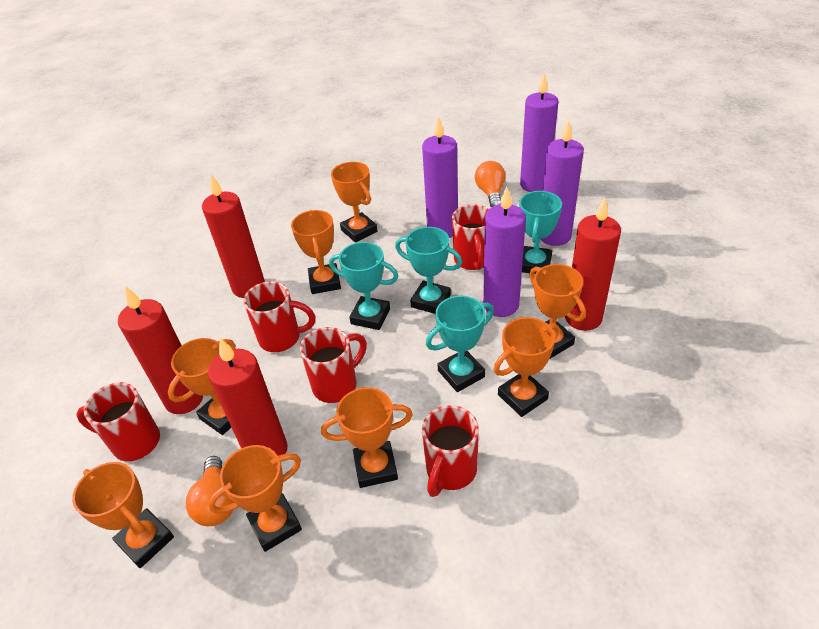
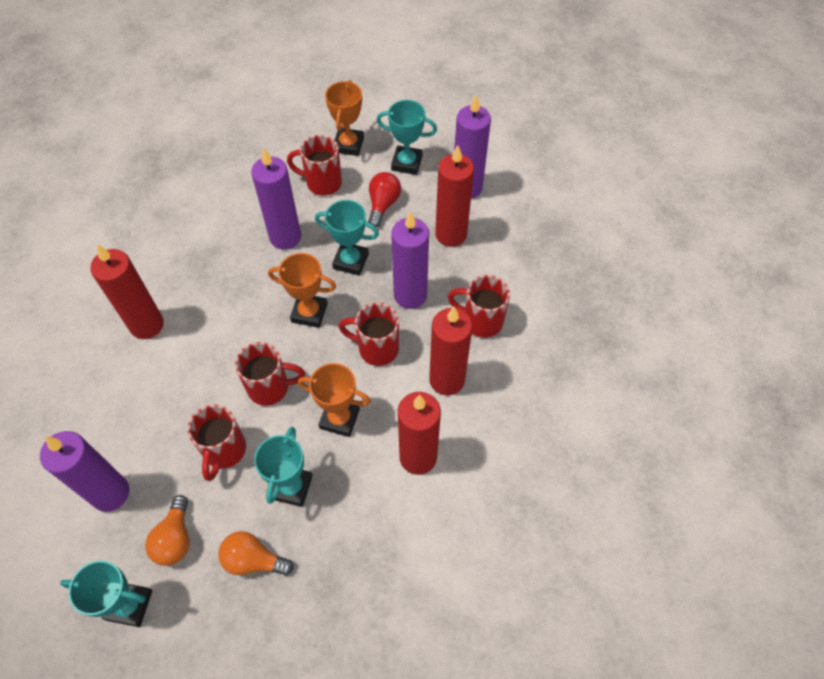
orange trophy: [72,462,174,568] [168,338,236,435] [208,445,302,552] [291,210,341,294] [321,387,413,488] [331,162,378,243] [494,317,559,417] [529,264,586,359] = 8 -> [268,253,336,328] [298,363,371,437] [325,80,364,156] = 3
red light bulb: none = 0 -> [368,172,401,227] = 1

